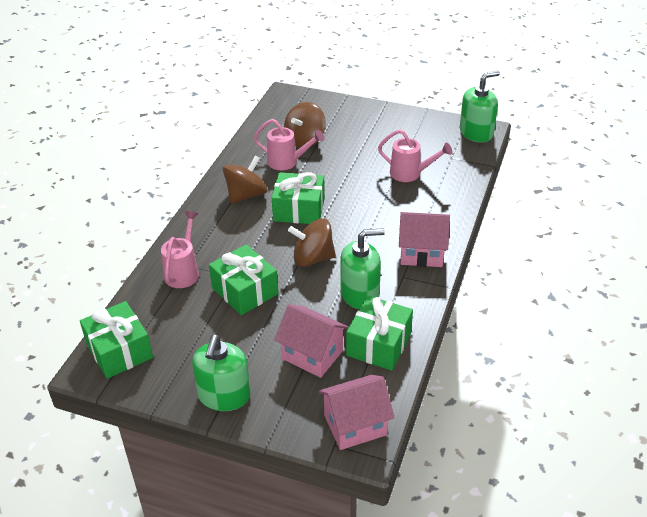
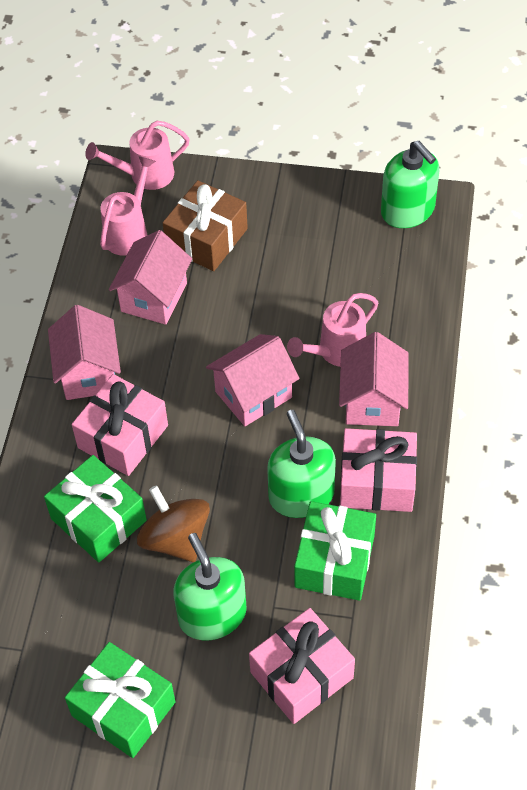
brown gift: none = 0 -> [163,180,248,271] = 1
brown spinning top: [223,155,267,204] [284,102,326,148] [288,218,336,267] = 3 -> [137,485,210,562] = 1
green gift: [80,301,153,379] [209,244,278,315] [272,172,325,224] [346,296,413,371] = 4 -> [44,455,147,563] [65,642,176,758] [294,501,376,601] = 3
pink gift: none = 0 -> [72,374,168,476] [249,608,355,724] [340,428,417,512] = 3
pink house: [274,304,349,378] [319,375,395,450] [399,212,450,267] = 3 -> [48,305,121,400] [109,230,192,325] [206,334,300,426] [339,332,409,426] = 4

